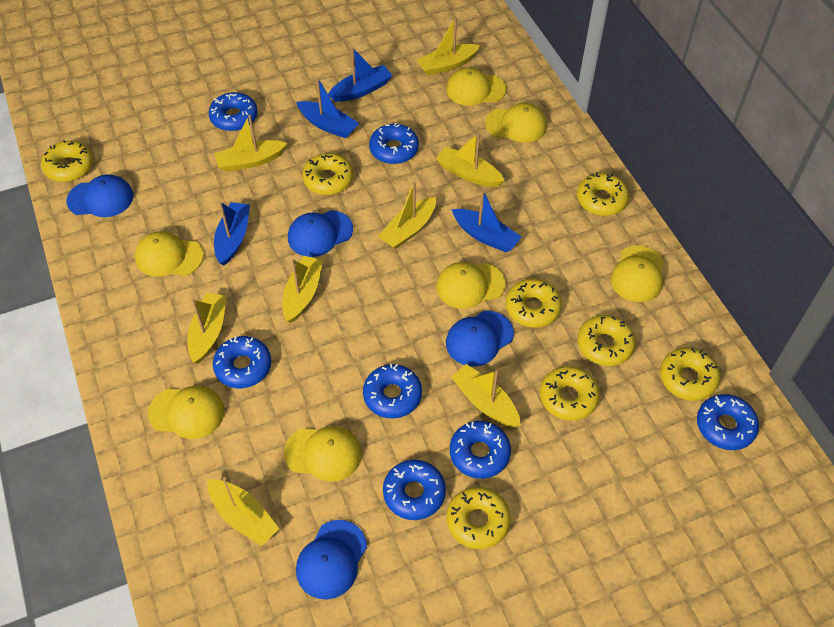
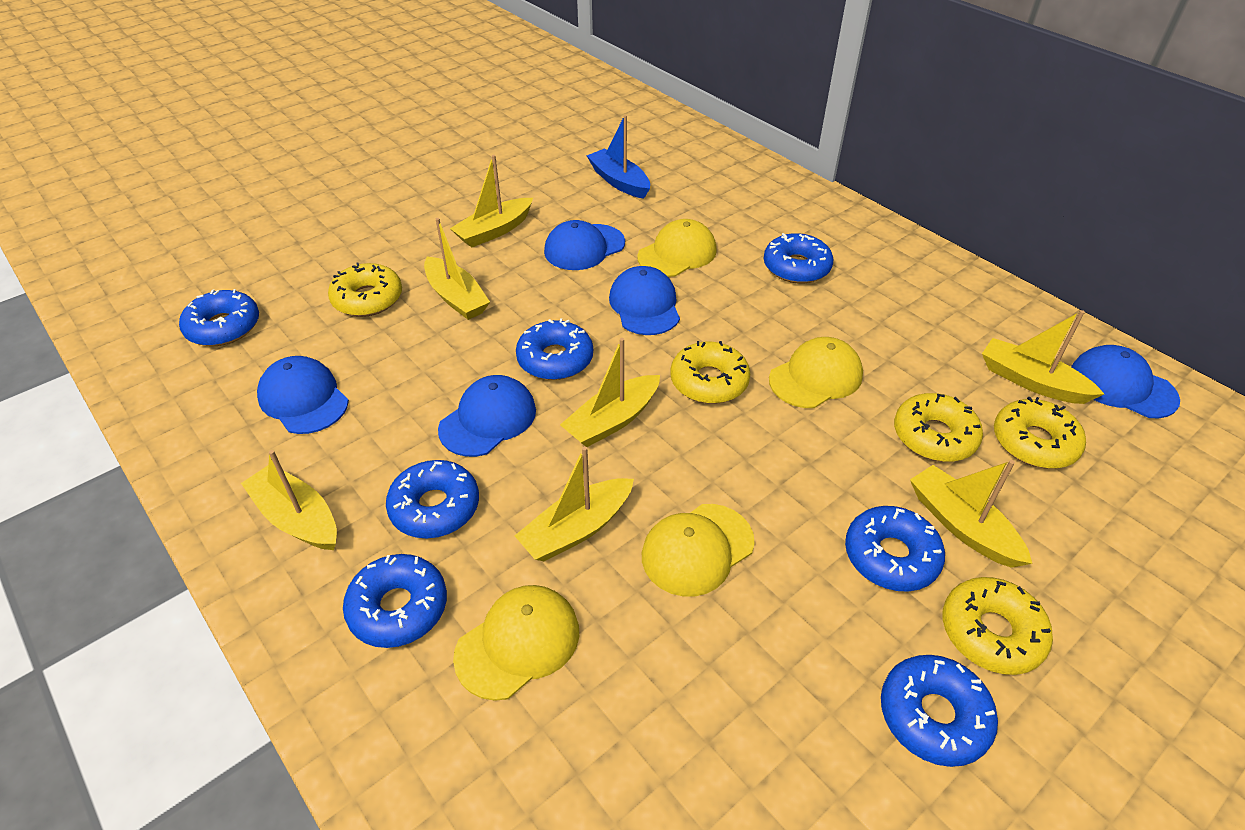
blue boat: [214,202,250,265] [296,77,359,138] [328,47,393,102] [451,189,521,252] = 4 -> [586,115,650,199] = 1
blue cap: [66,175,133,217] [288,210,353,257] [296,520,367,599] [446,311,514,366] = 4 -> [257,356,349,434] [438,375,536,457] [544,220,625,270] [609,266,680,335] [1071,345,1180,418] = 5
yellow boat: [188,293,227,363] [207,477,279,546] [214,115,287,172] [282,256,323,323] [378,181,436,249] [417,17,480,76] [436,132,505,187] [451,364,521,427] = 8 -> [241,450,337,550] [424,218,490,320] [450,155,533,247] [515,446,634,561] [560,338,660,447] [910,460,1032,568] [982,310,1104,404] = 7
yellow cap: [135,231,204,277] [148,386,224,439] [284,426,362,481] [436,262,506,309] [446,67,506,106] [485,103,547,143] [611,245,664,302] = 7 -> [453,585,579,701] [637,219,717,277] [642,504,754,597] [769,337,863,408] = 4
yellow donut: [41,140,93,182] [302,153,353,195] [447,487,511,549] [506,279,562,328] [540,366,600,420] [577,172,629,216] [578,315,635,366] [660,347,720,401] = 8 -> [328,263,402,317] [671,341,750,404] [894,393,983,462] [943,577,1053,675] [994,397,1086,469] = 5

